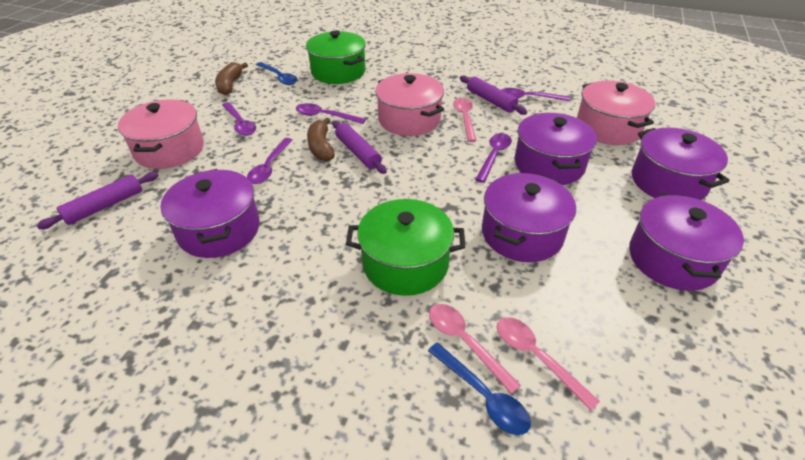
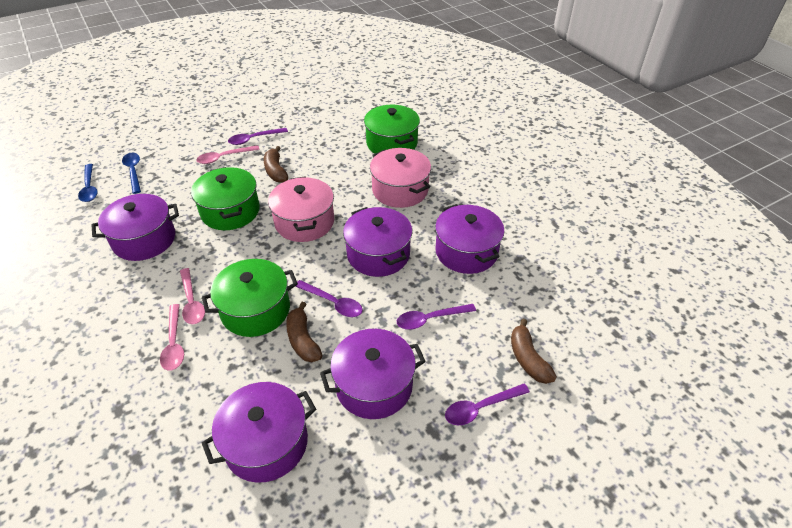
brown banana: [215,62,248,95] [307,118,335,161] = 2 -> [264,146,288,183] [286,302,322,362] [511,319,557,384] = 3
green pot: [306,31,366,84] [346,199,465,296] = 2 -> [191,167,260,230] [202,259,298,337] [364,105,420,154] = 3
pink pot: [118,99,204,169] [375,73,444,136] [577,81,655,145] = 3 -> [268,176,334,242] [370,148,431,208] = 2
purple rolling pin: [36,172,159,229] [332,120,387,174] [460,76,527,115] = 3 -> none = 0
purple spoon: [222,102,256,136] [247,138,292,184] [296,103,366,124] [475,133,512,183] [502,88,570,101] = 5 -> [228,128,288,145] [295,280,362,317] [397,304,476,330] [445,384,530,425] = 4

